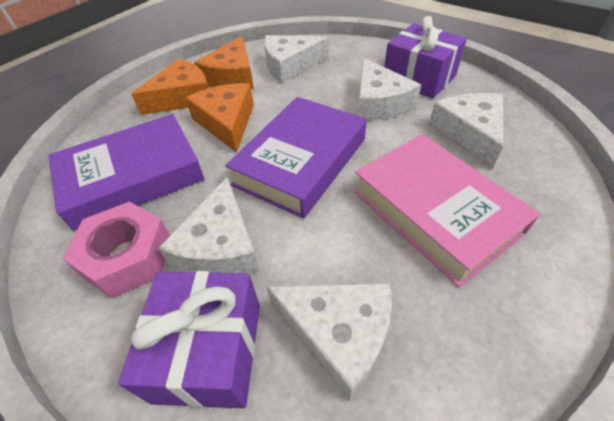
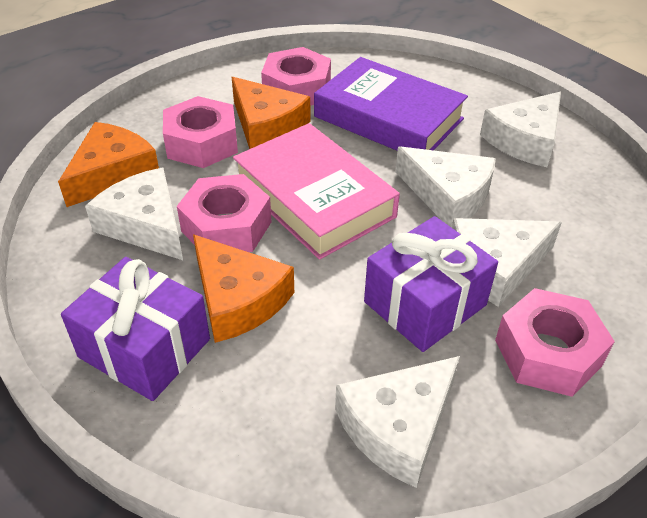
pink nut: [62,202,170,299] = 1 -> [163,96,238,168] [177,174,271,252] [261,47,331,106] [495,288,615,397] = 4
purple book: [48,114,205,231] [225,97,367,219] = 2 -> [314,57,468,151] = 1

